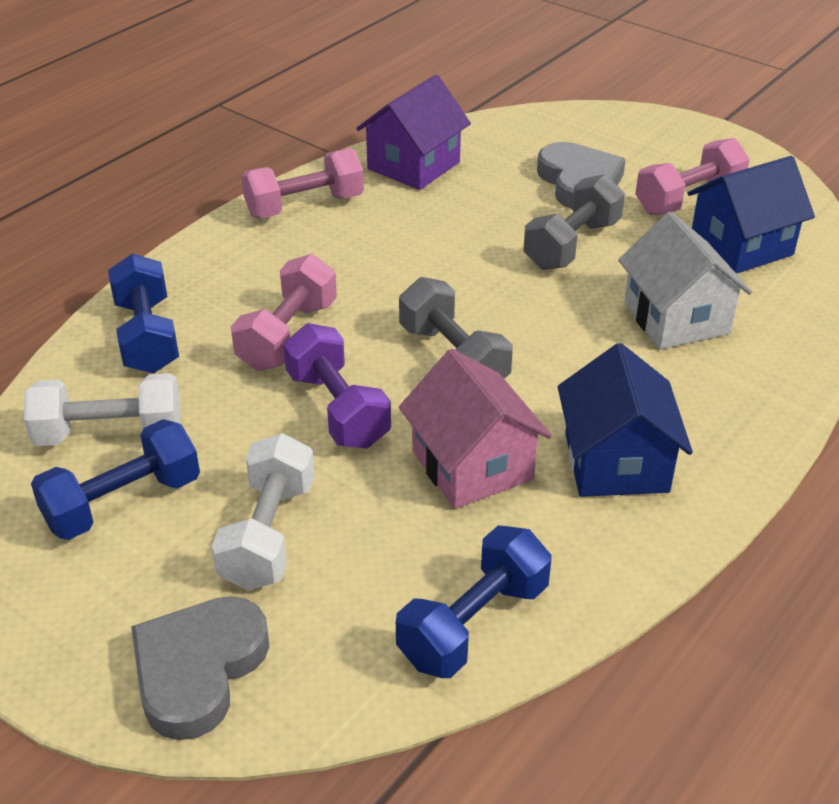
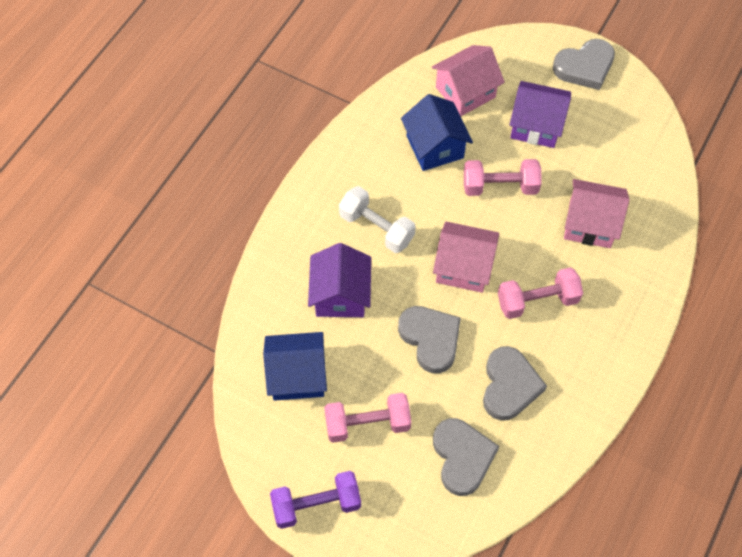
blue dumbbell: [31,419,200,540] [108,253,179,373] [396,526,551,678] = 3 -> none = 0
grey dumbbell: [399,277,513,379] [523,174,625,270] = 2 -> none = 0
grey heart: [131,596,269,740] [537,142,626,209] = 2 -> [398,306,461,373] [433,418,499,496] [483,346,547,421] [553,39,615,90] = 4
pink house: [399,349,552,509] = 1 -> [432,45,505,116] [433,222,499,293] [564,179,629,248] = 3
purple house: [356,75,471,190] = 1 -> [308,243,371,317] [510,81,571,148] = 2
white dumbbell: [24,373,181,446] [212,433,315,590] = 2 -> [339,186,416,253] = 1
white house: [618,212,752,349] = 1 -> none = 0

